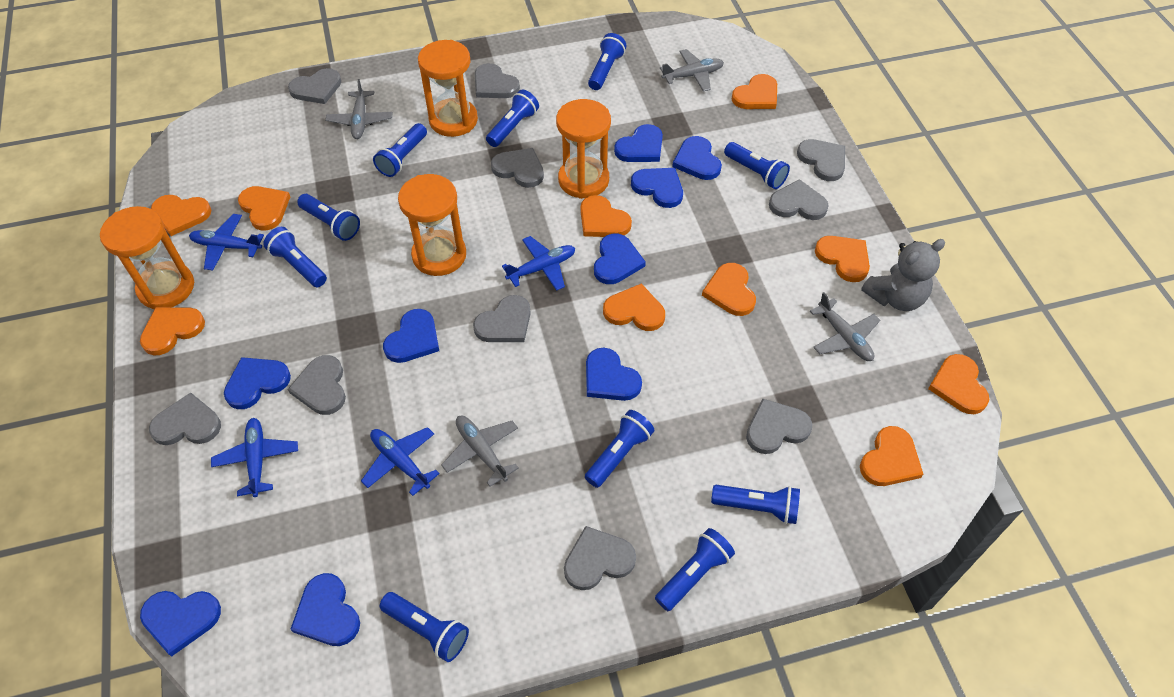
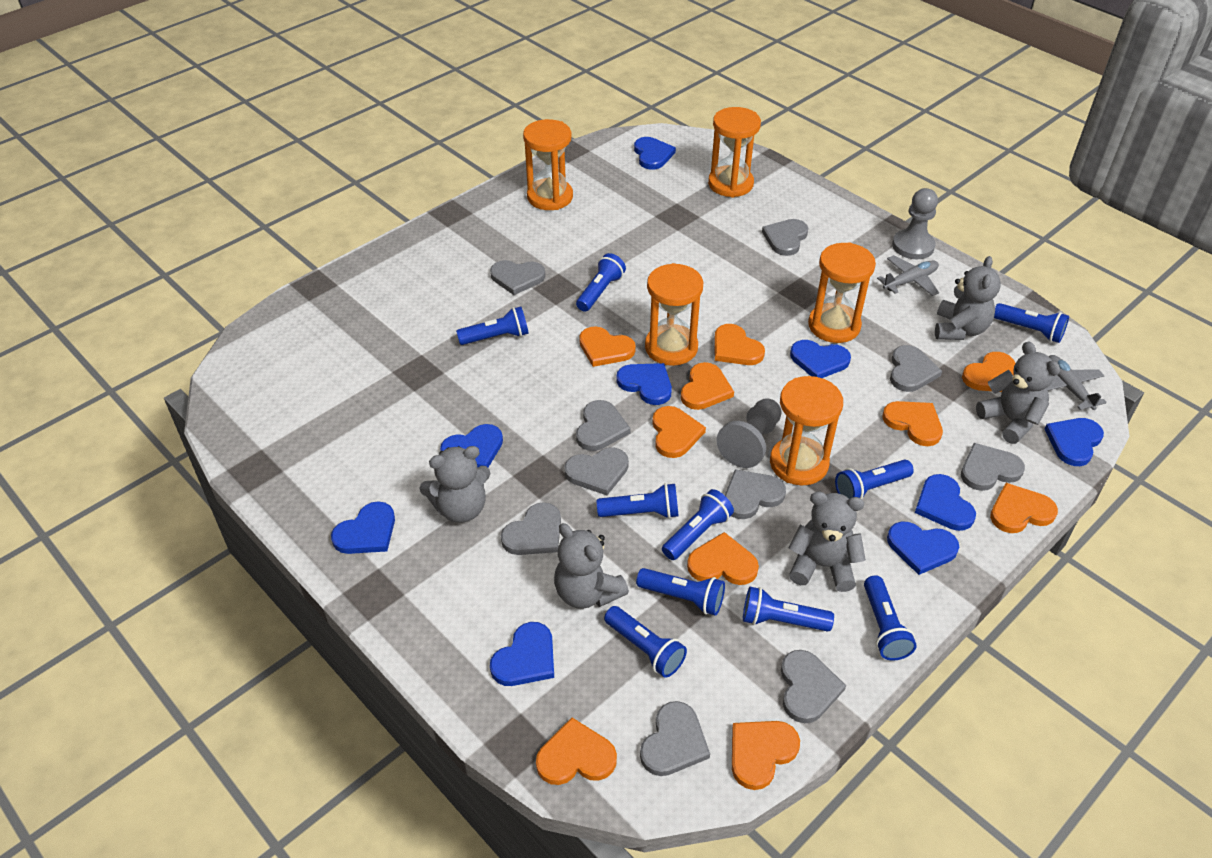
blue plane: [189,214,264,271] [211,418,298,497] [361,427,440,496] [502,236,575,291] = 4 -> none = 0
grey pawn: none = 0 -> [717,398,781,468] [892,188,938,259] = 2
grey plane: [325,79,393,139] [441,416,518,487] [660,49,724,92] [810,292,880,361] = 4 -> [877,255,939,296] [1047,355,1107,410] = 2
grey teddy bear: [861,239,945,311] = 1 -> [420,446,491,523] [554,523,629,609] [789,492,866,592] [935,256,1001,340] [976,341,1060,444] = 5
orange hourglass: [100,206,194,309] [398,174,466,276] [418,40,478,137] [556,99,611,199] = 4 -> [523,119,573,210] [645,263,703,366] [708,107,761,197] [770,376,843,485] [808,242,876,343] = 5

